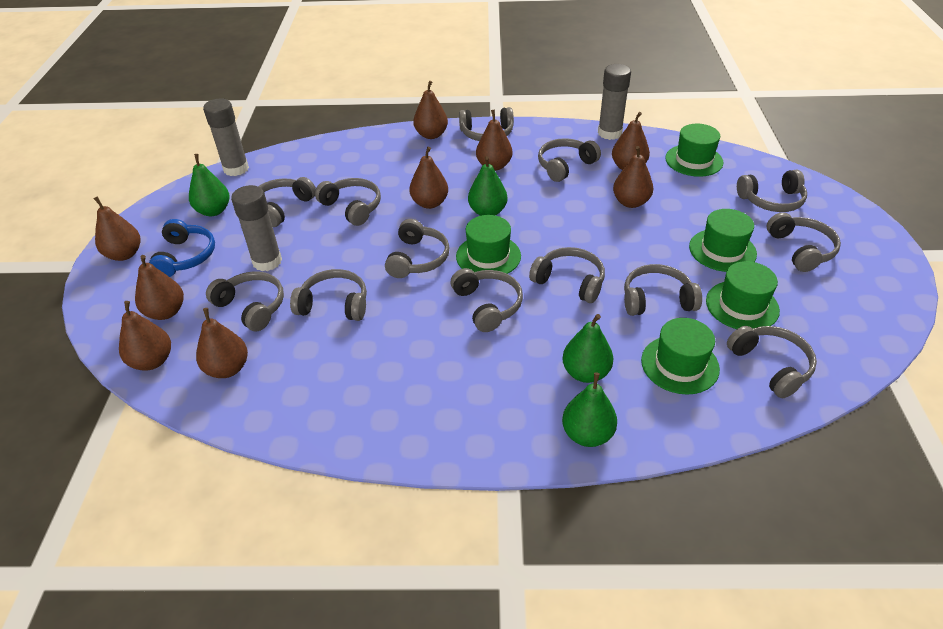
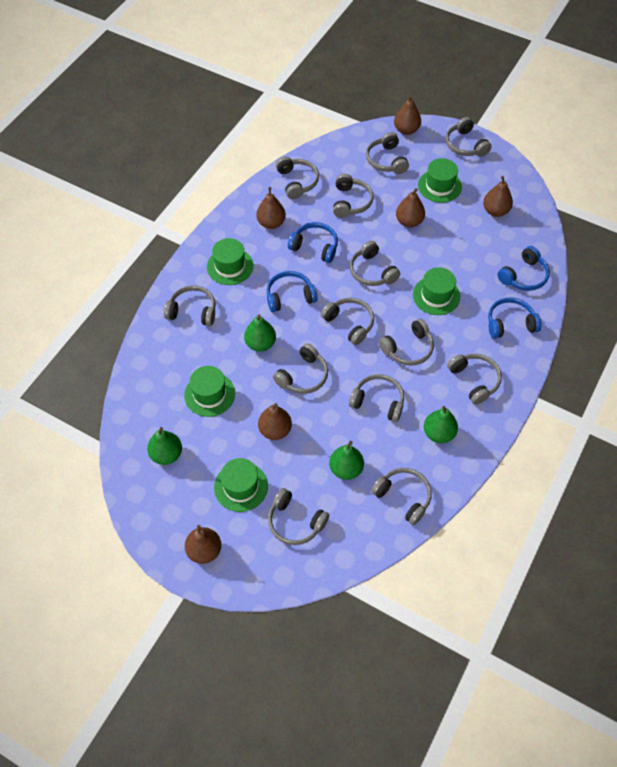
blue headphones: [149,219,215,277] = 1 -> [266,271,318,312] [288,222,338,263] [488,297,542,339] [497,246,550,291] = 4
brown pear: [94,196,140,261] [119,301,171,371] [135,255,184,320] [196,308,248,378] [409,147,448,209] [413,81,448,139] [476,110,512,171] [612,112,650,170] [613,146,653,208] = 9 -> [185,525,221,564] [256,187,286,229] [258,403,292,440] [394,95,421,135] [396,188,425,227] [483,176,513,217] = 6
grey glue stick: [203,99,249,176] [231,185,282,271] [598,64,631,140] = 3 -> none = 0

